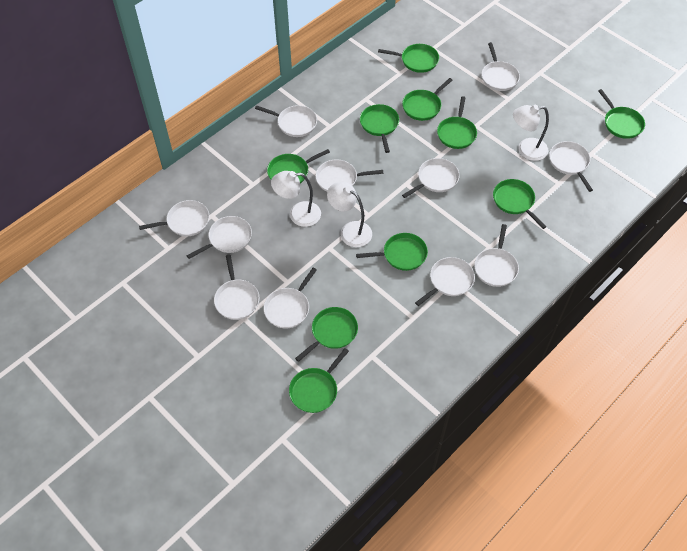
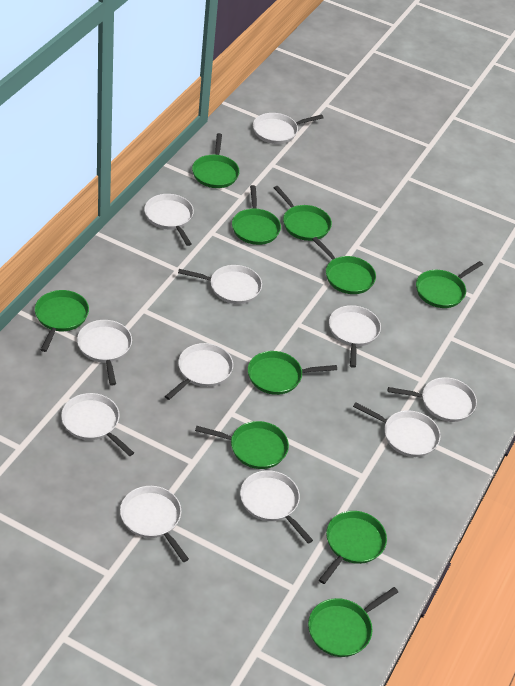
white lamp: [271,171,321,227] [327,182,372,247] [513,105,549,161] = 3 -> none = 0

